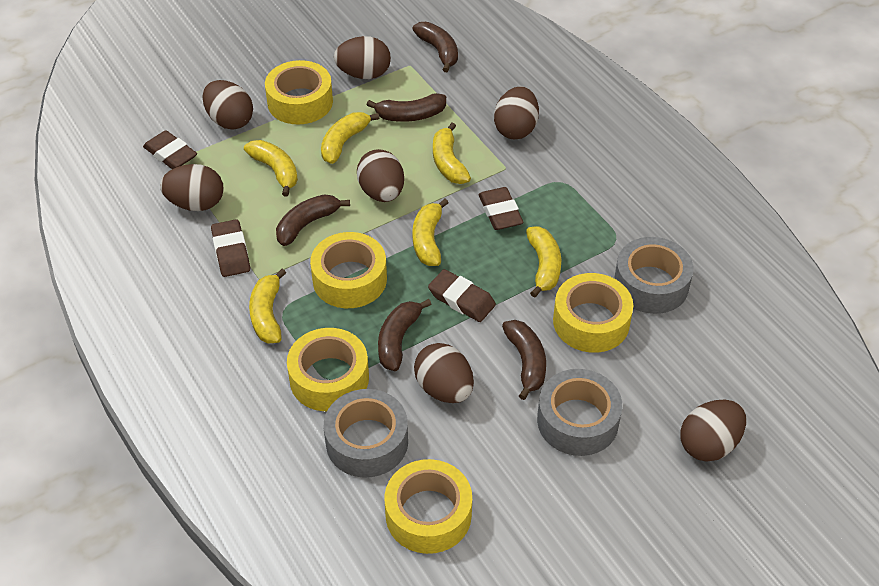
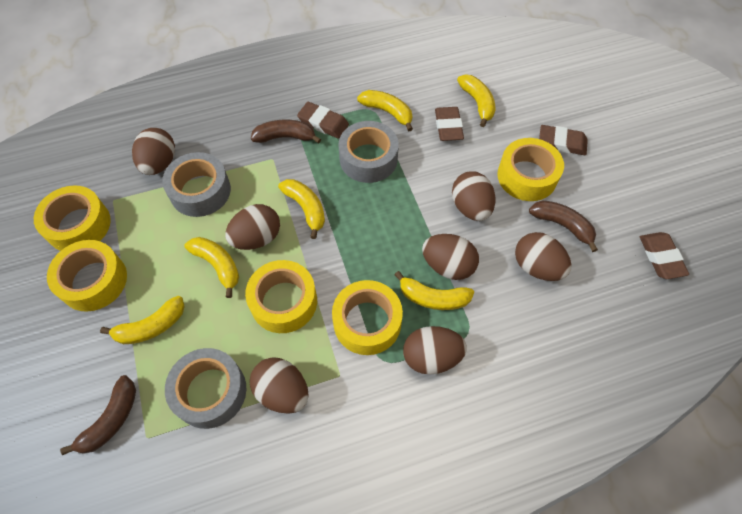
brown banana: [276,194,350,246] [367,93,446,122] [378,299,432,371] [413,22,458,72] [502,320,546,400] = 5 -> [60,375,136,455] [251,120,321,143] [529,201,598,252] = 3

